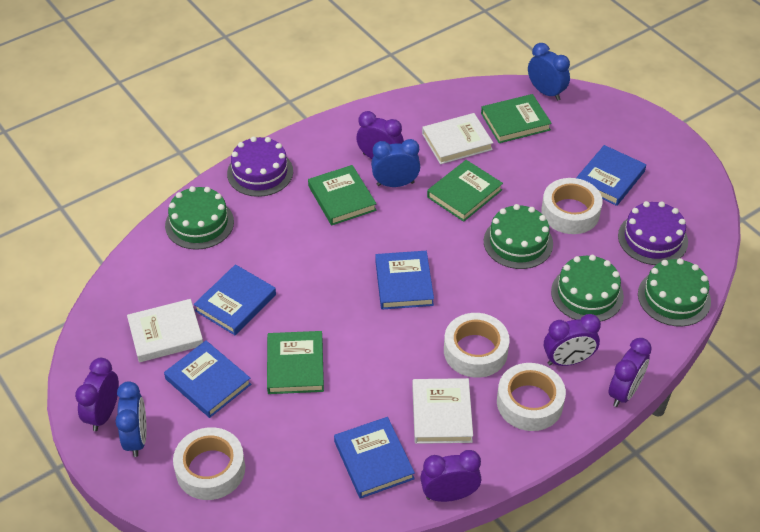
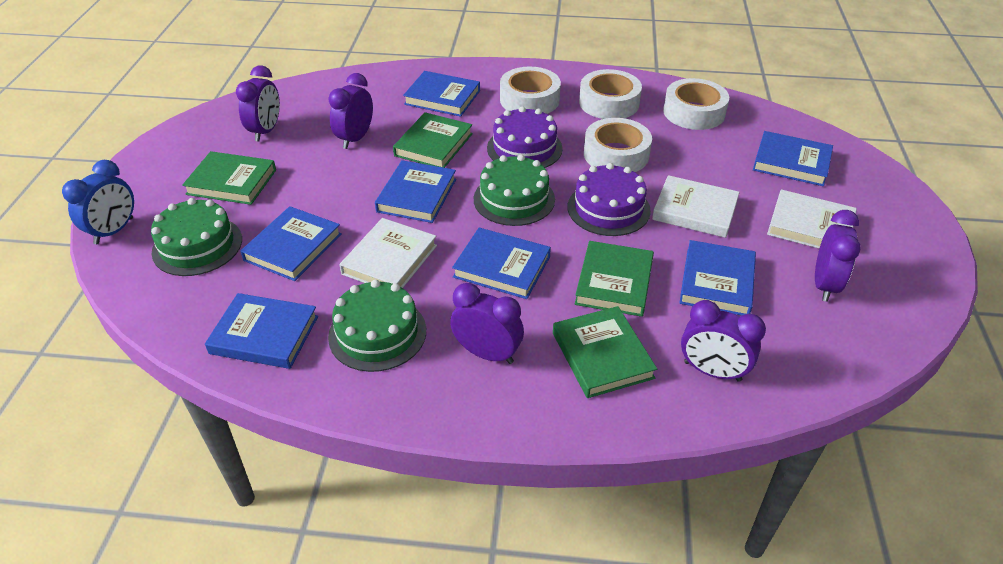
blue book: [164,340,251,418] [194,264,276,335] [334,417,415,499] [375,251,434,309] [576,145,646,206] = 5 -> [205,293,318,369] [240,206,342,281] [375,160,456,223] [403,71,480,117] [452,228,551,299] [679,240,756,316] [753,131,833,186] = 7
blue clock: [115,381,147,457] [371,139,420,187] [528,43,570,101] = 3 -> [62,160,134,244] = 1
green cake: [165,186,234,250] [484,204,553,269] [551,255,624,322] [638,258,711,326] = 4 -> [151,198,242,276] [328,280,426,372] [474,155,555,226] = 3

